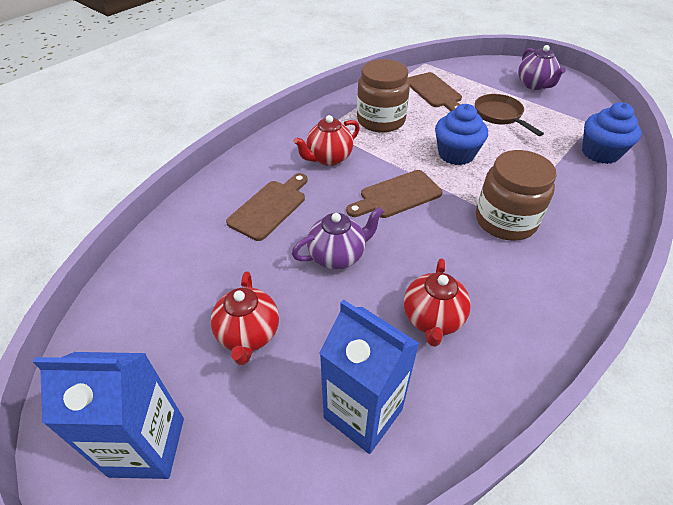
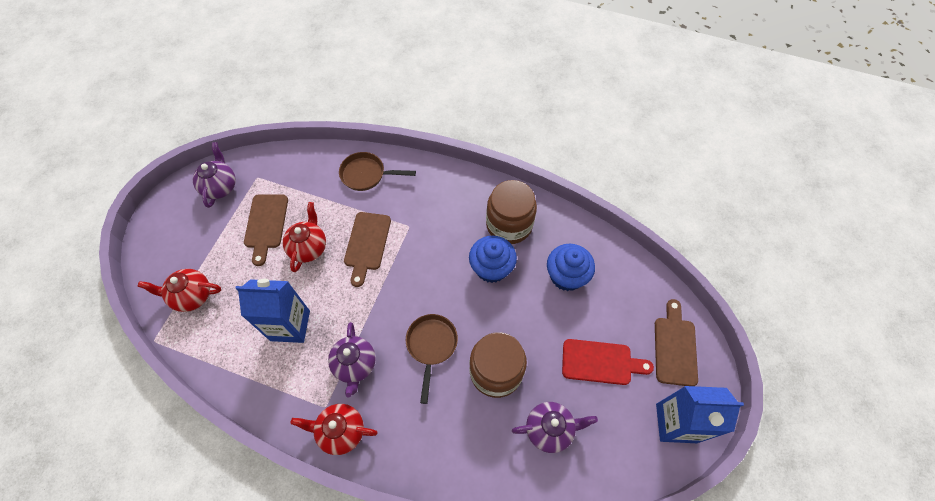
brown pan: [475,94,544,136] = 1 -> [339,152,416,191] [406,314,458,404] = 2
purple teapot: [292,207,384,269] [518,45,566,90] = 2 -> [193,142,236,208] [328,322,376,397] [512,402,598,453] = 3
red cutting board: none = 0 -> [562,339,654,385] = 1

